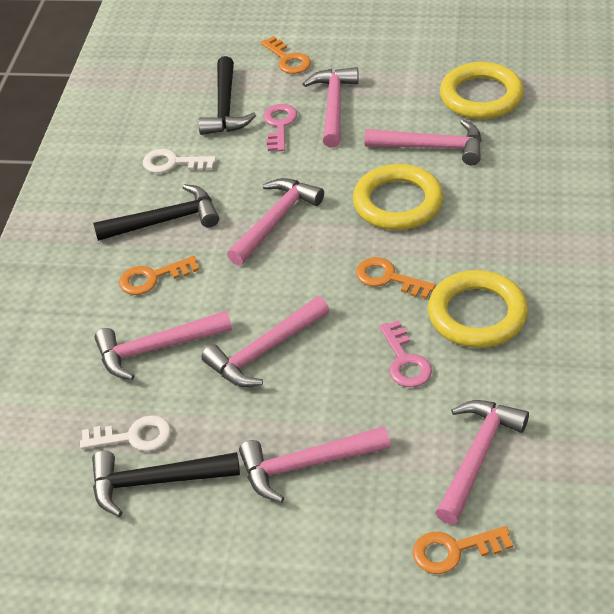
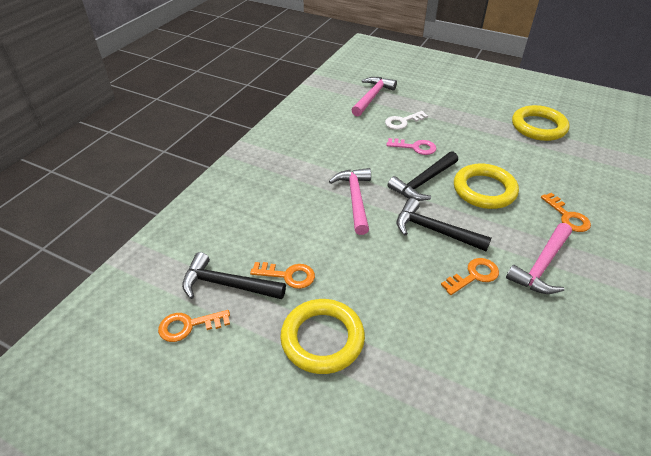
pink hammer: [94,311,232,380] [201,296,329,387] [227,178,324,266] [239,426,390,503] [303,67,359,148] [365,119,482,165] [435,400,529,524] = 7 -> [329,168,371,235] [352,77,397,116] [506,223,572,294] = 3
pink key: [263,104,297,151] [379,320,432,387] = 2 -> [386,138,437,155] = 1
white key: [80,415,171,452] [143,149,216,173] = 2 -> [385,111,428,130] = 1

